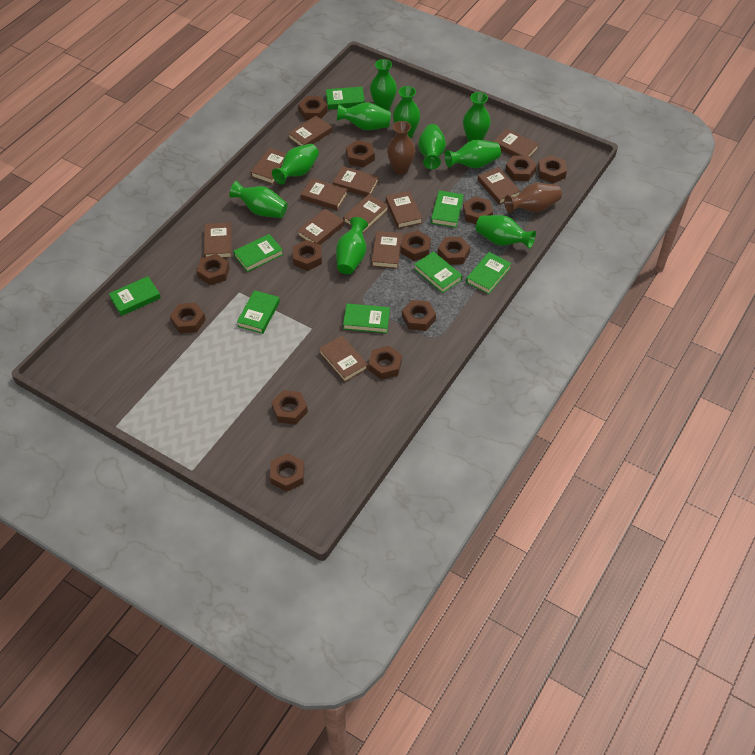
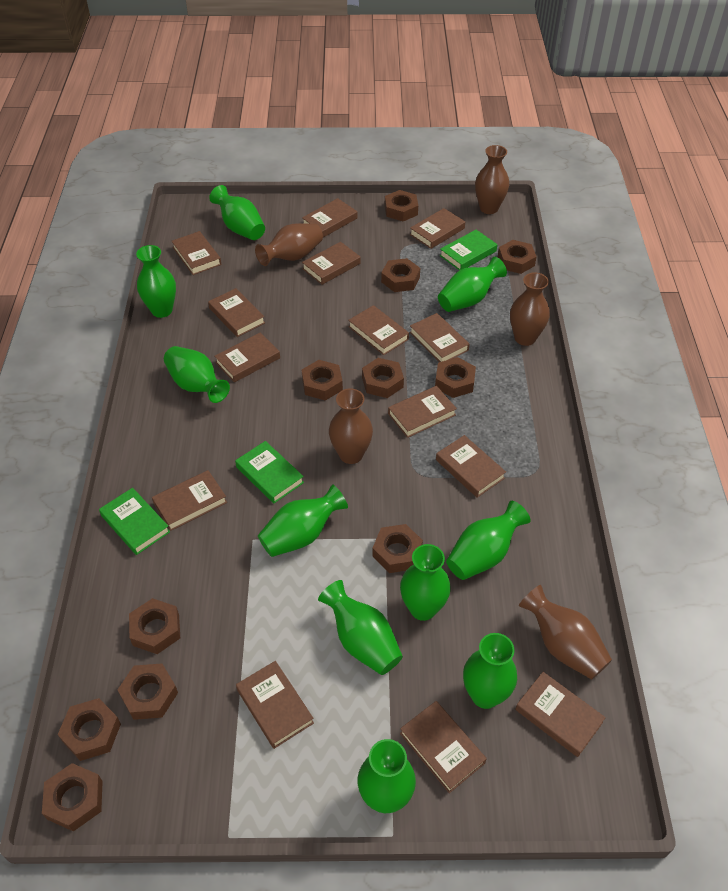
brown book: [204,223,232,258] [251,148,286,184] [288,115,332,146] [297,209,344,245] [301,178,347,210] [319,336,368,382] [333,166,379,197] [343,194,388,233] [371,231,402,269] [386,191,422,229] [478,167,520,205] [494,129,539,157] = 12 -> [152,470,227,531] [172,231,221,275] [208,288,265,337] [214,332,280,382] [236,661,314,749] [302,198,357,238] [302,242,361,285] [348,305,409,355] [388,386,457,438] [400,701,487,793] [410,208,465,249] [410,313,470,362] [436,435,506,498] [515,672,606,757] = 14
brown nut: [170,303,206,333] [197,254,230,285] [270,453,304,492] [271,390,308,424] [293,240,322,271] [298,96,328,120] [346,140,375,167] [368,346,402,380] [401,231,431,261] [402,300,436,331] [438,236,470,265] [463,196,493,224] [505,155,537,181] [538,155,567,183] = 14 -> [42,763,103,831] [58,698,121,761] [117,664,178,720] [129,598,180,654] [302,360,343,401] [362,358,404,398] [372,524,423,573] [381,258,420,292] [385,190,418,221] [435,357,476,398] [498,240,537,274] = 11
brown vase: [387,121,415,174] [504,183,562,213] = 2 -> [255,223,323,266] [329,388,373,464] [475,145,509,214] [510,272,550,346] [519,585,612,680] = 5
green book: [109,276,161,316] [234,234,283,272] [237,290,280,334] [326,87,365,110] [343,303,390,333] [414,251,462,293] [431,190,464,228] [466,252,511,294] = 8 -> [99,488,170,555] [235,441,304,503] [440,230,497,270] = 3

